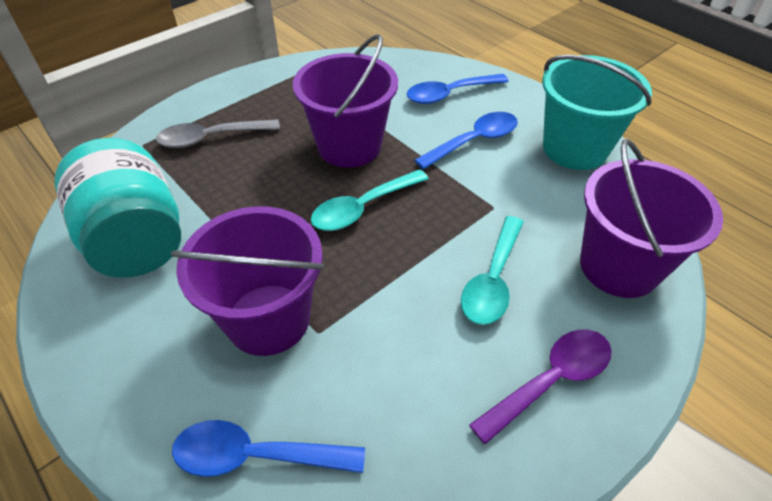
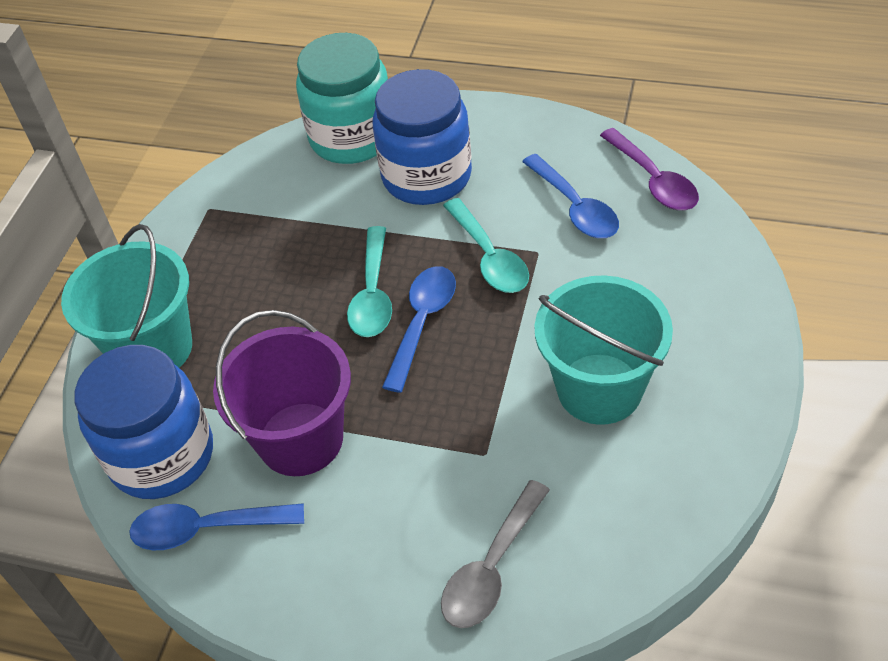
blue jar: none = 0 -> [75,345,213,499] [373,69,472,205] = 2
purple bucket: [171,206,324,356] [293,34,398,168] [580,139,723,298] = 3 -> [213,310,351,476] = 1
turquoise bucket: [542,55,652,170] = 1 -> [61,224,192,368] [534,275,673,425] = 2

